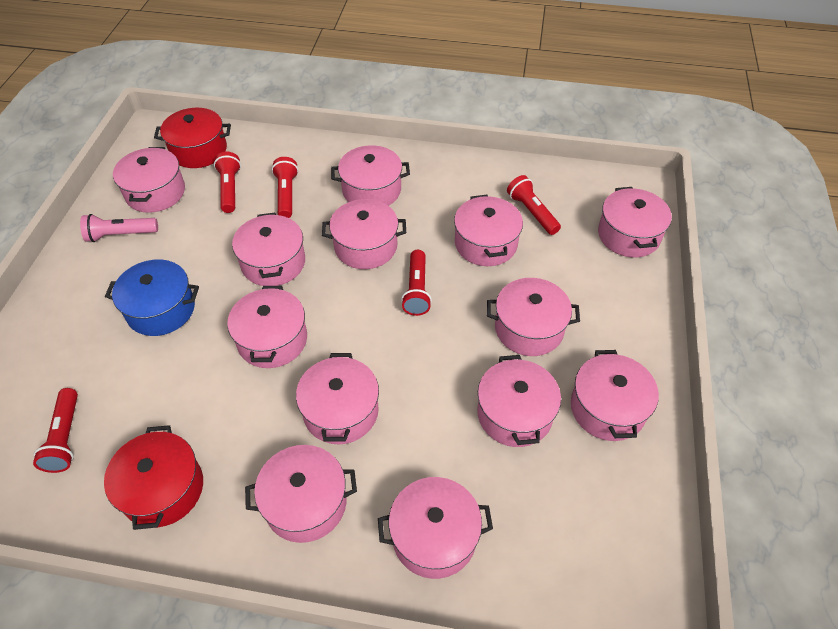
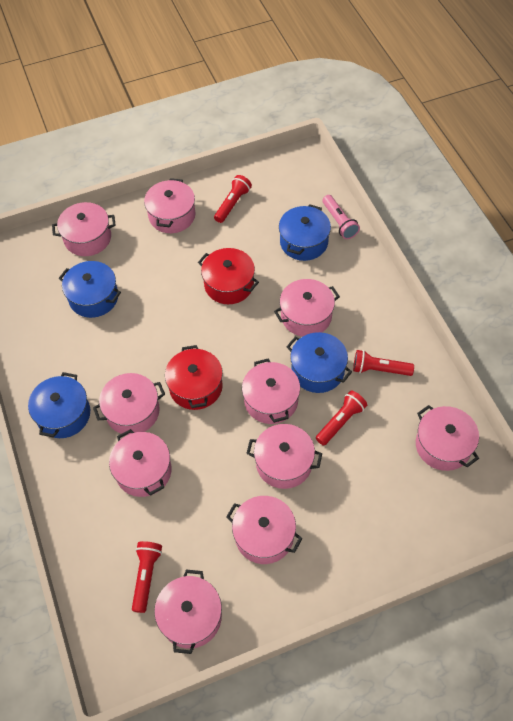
blue pot: [105,259,199,336] = 1 -> [28,372,90,438] [59,261,121,318] [279,204,331,261] [286,332,352,393] = 4
pink pot: [113,147,185,213] [227,286,307,368] [232,213,305,286] [245,445,357,543] [296,353,379,444] [322,199,406,269] [331,145,410,206] [378,477,493,579] [454,195,523,266] [477,355,561,447] [487,278,580,356] [571,350,659,441] [598,187,672,257] = 13 -> [52,202,116,256] [93,373,165,435] [109,429,172,497] [144,178,196,233] [154,570,222,654] [226,496,303,564] [242,359,300,424] [246,424,322,489] [274,279,340,337] [416,405,479,471] = 10
red flashlight: [33,388,78,473] [214,152,241,213] [272,157,298,218] [401,250,432,316] [507,175,561,235] = 5 -> [132,541,162,613] [214,175,252,223] [316,391,367,446] [353,350,414,376] = 4

